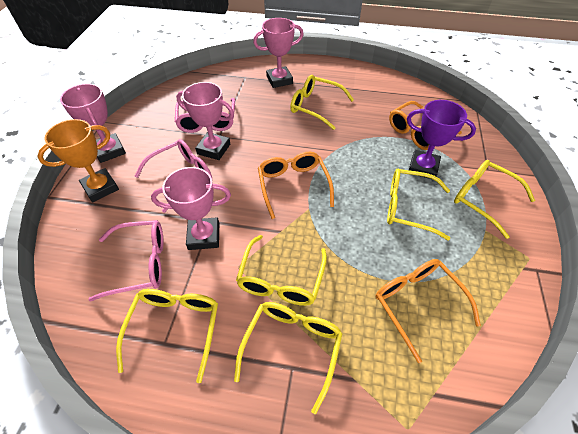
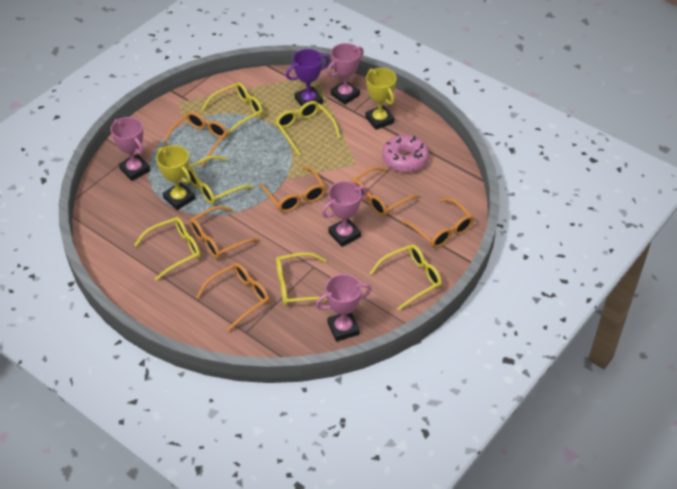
orange glasses: [258,152,334,219] [375,259,481,363] [389,101,462,150] = 3 -> [163,112,228,166] [190,206,260,259] [196,263,269,332] [259,167,326,212] [351,167,419,216] [402,198,474,248] = 6
orange trophy: [37,119,119,202] = 1 -> none = 0
pink donut: none = 0 -> [382,135,429,172] = 1
pink glasses: [88,220,163,302] [135,139,212,213] [175,98,235,133] = 3 -> none = 0
yellow trophy: none = 0 -> [156,145,195,210] [365,68,397,130] = 2

